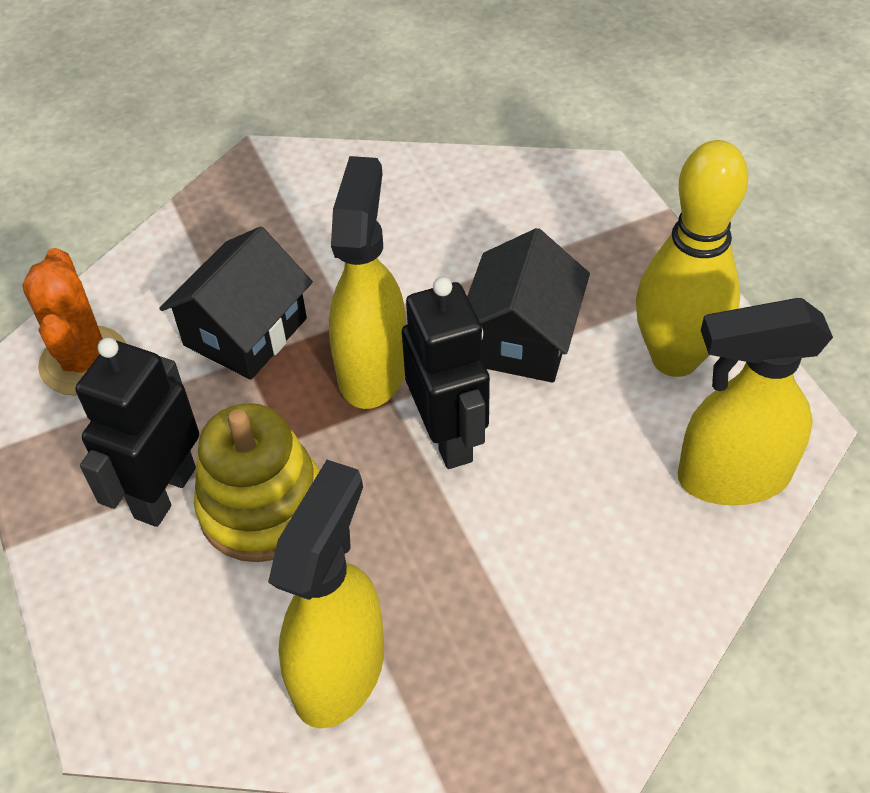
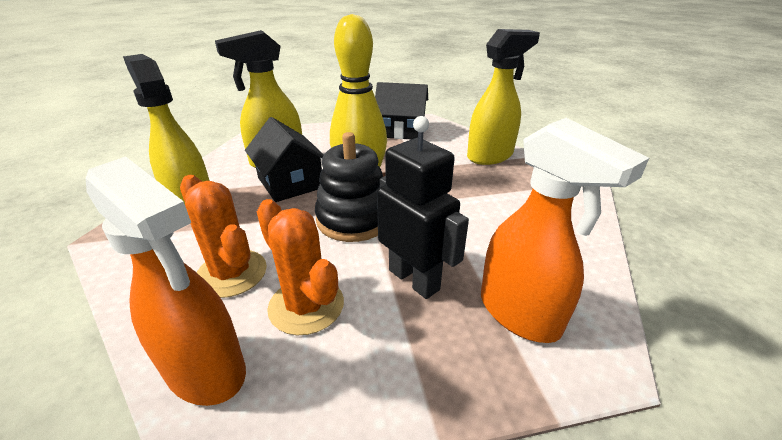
black robot: [75,338,199,527] [402,277,490,469] = 2 -> [377,116,469,299] = 1
black stacking toy: none = 0 -> [315,132,383,242] = 1
orange cactus: [22,248,127,396] = 1 -> [180,175,267,298] [257,199,344,335] = 2
orange spray bottle: none = 0 -> [86,156,246,406] [481,118,649,343] = 2
yellow stacking toy: [194,403,320,562] = 1 -> none = 0

